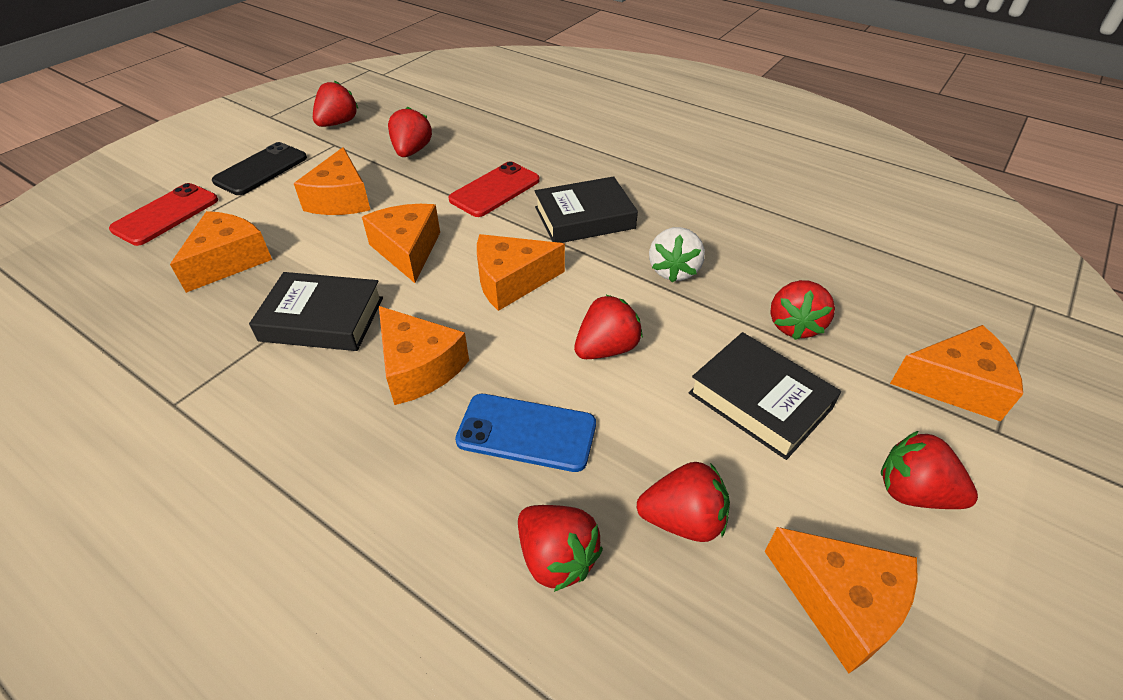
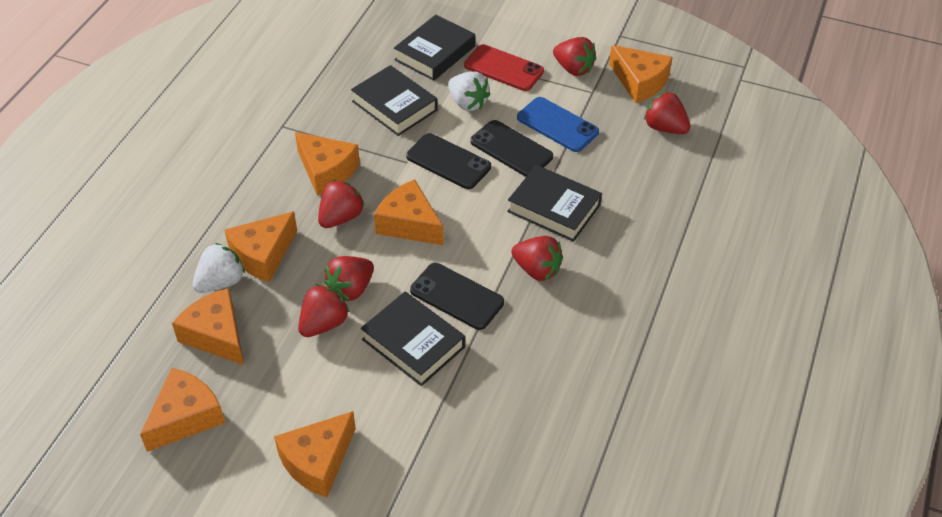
black book: [249,272,383,351] [535,176,638,243] [689,332,841,460] = 3 -> [351,65,438,136] [361,292,465,386] [394,15,475,81] [507,165,602,242] = 4
black phone: [212,142,307,195] = 1 -> [406,133,491,189] [410,263,504,330] [470,120,553,177] = 3
red phone: [109,183,218,246] [449,161,540,217] = 2 -> [464,44,544,91] = 1
red strawberry: [313,81,359,127] [388,107,432,157] [518,505,603,592] [574,294,643,359] [636,462,730,542] [771,280,835,340] [881,431,978,509] = 7 -> [298,284,349,337] [318,180,365,228] [324,256,374,301] [511,236,563,281] [553,37,597,76] [644,92,691,134] = 6
white strawberry: [649,227,705,283] = 1 -> [193,243,245,293] [448,72,491,111] = 2

